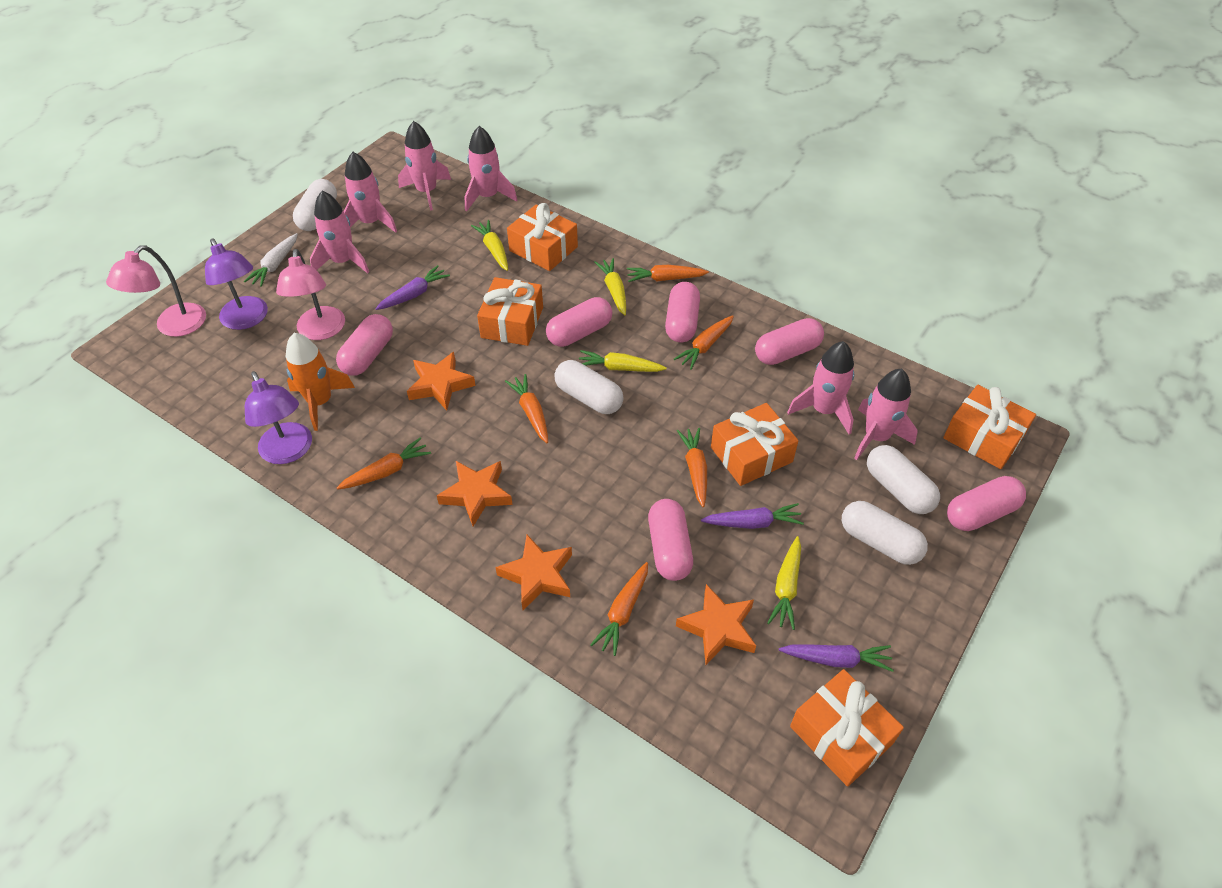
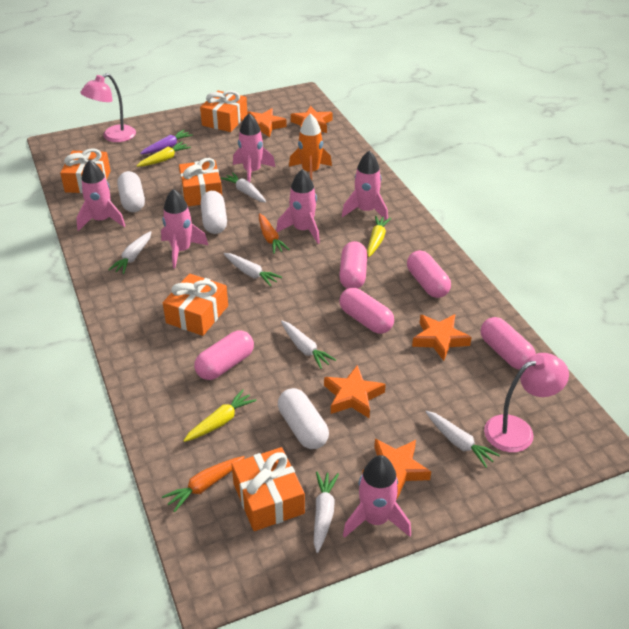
orange carrot: [337,438,431,490] [505,374,548,443] [590,562,648,656] [627,265,709,282] [674,315,734,370] [677,428,707,507] = 6 -> [162,456,245,512] [259,213,290,254] = 2
orange star: [407,352,476,410] [437,461,513,526] [495,535,572,610] [676,584,756,665] = 4 -> [247,108,287,137] [291,106,333,133] [324,365,386,418] [362,439,431,499] [412,314,472,361] = 5
pink capsule: [336,314,393,376] [546,297,613,347] [648,499,693,581] [665,282,700,342] [755,318,824,365] [947,476,1026,531] = 6 -> [194,330,254,380] [339,241,367,289] [340,288,394,334] [407,250,451,298] [481,317,536,370] = 5
purple carrot: [376,265,450,310] [701,503,804,529] [779,645,894,672] = 3 -> [140,130,193,154] = 1
purple lamp: [205,239,268,330] [245,371,312,464] = 2 -> none = 0
white capsule: [293,179,337,231] [554,360,623,414] [842,501,928,565] [867,445,940,514] = 4 -> [117,171,145,212] [201,191,227,234] [278,388,329,449] = 3
white carrot: [244,233,298,287] = 1 -> [108,231,151,274] [221,172,266,203] [224,253,282,287] [281,321,336,369] [314,472,339,553] [426,411,500,468] = 6
yellow carrot: [471,220,508,271] [579,350,667,372] [594,258,626,315] [767,536,801,630] = 4 -> [137,141,191,167] [183,389,257,442] [367,215,391,257] = 3

